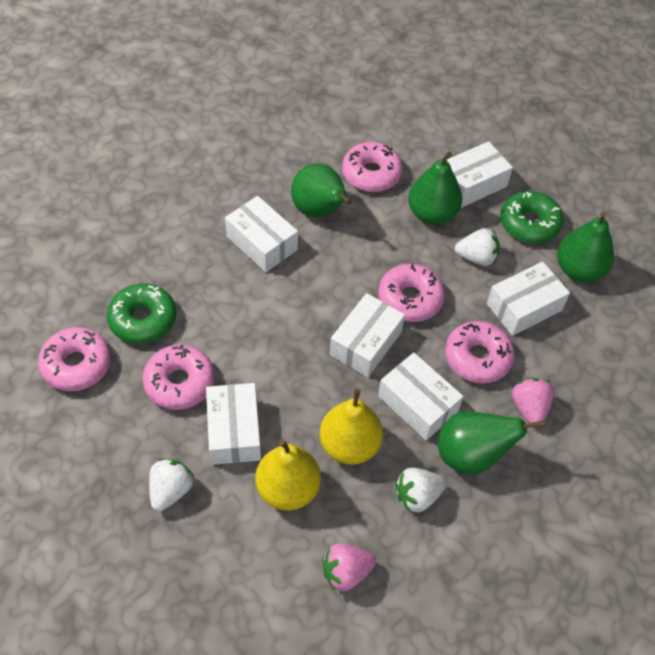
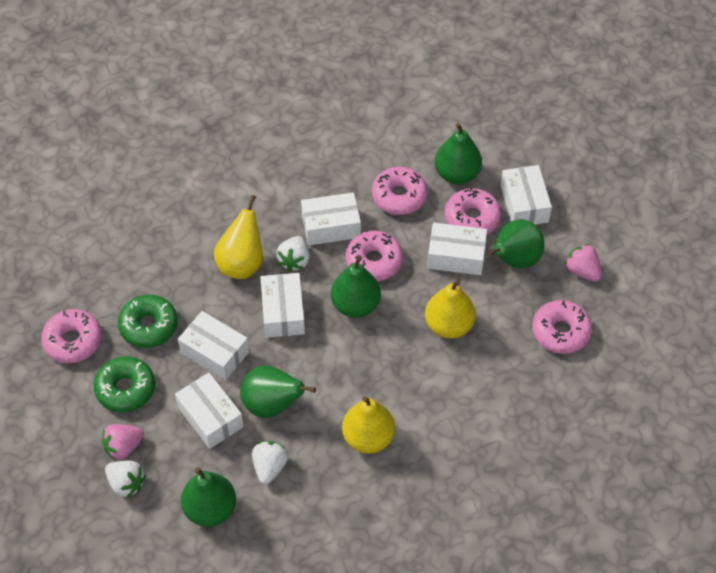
green pear: [291,163,352,218] [408,152,462,224] [438,411,545,475] [557,212,614,282] = 4 -> [181,467,236,527] [240,365,316,418] [331,255,381,318] [435,123,482,184] [488,219,545,269] = 5
yellow pear: [255,439,321,511] [320,389,383,465] = 2 -> [214,195,263,279] [342,396,395,454] [425,280,476,339] = 3

